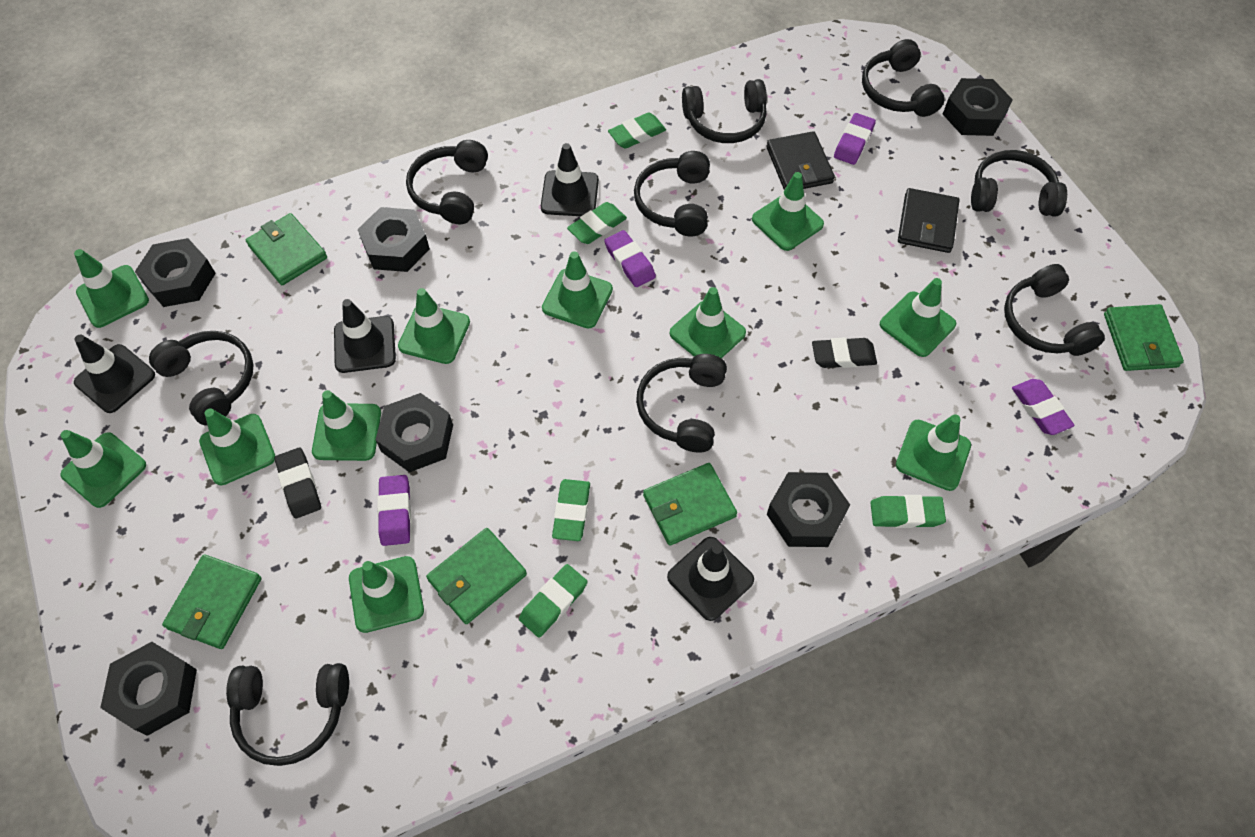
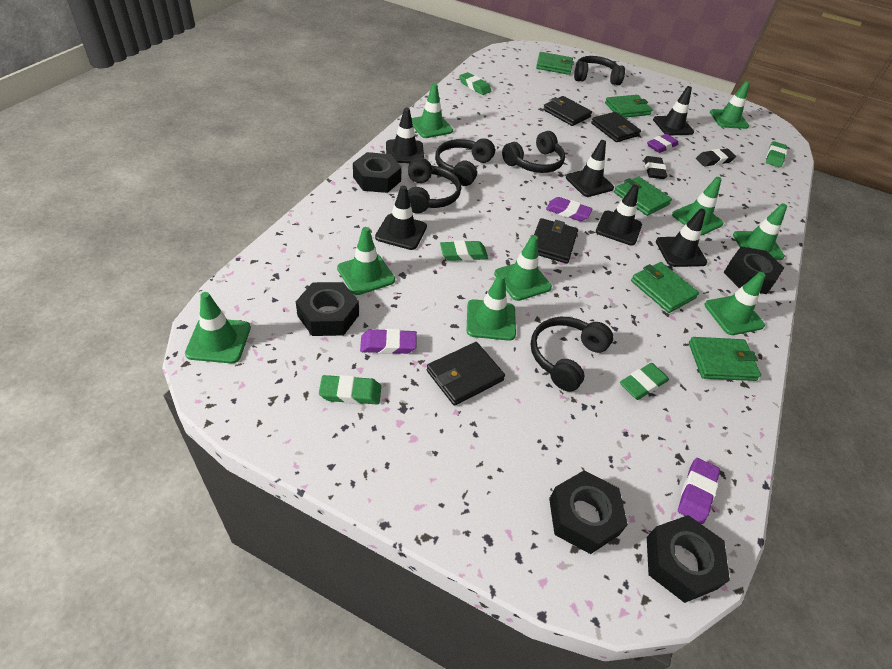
black headphones: [149,331,254,426] [226,663,349,766] [406,140,488,224] [634,151,710,237] [636,354,727,453] [682,79,767,143] [862,39,945,117] [971,150,1067,217] [1004,264,1105,356] = 9 -> [408,158,461,213] [435,138,495,186] [502,131,565,173] [531,317,613,392] [574,56,625,85] = 5
black nut: [100,642,197,736] [135,238,216,307] [358,207,430,272] [375,393,453,472] [767,472,850,547] [943,78,1013,136] = 6 -> [296,282,359,336] [353,152,402,193] [549,471,628,554] [647,515,730,603] [724,246,784,294] = 5
black traffic cone: [74,335,155,413] [334,299,396,373] [541,143,599,216] [667,537,754,621] = 4 -> [375,186,427,250] [386,108,424,163] [566,140,614,197] [596,184,642,245] [653,86,694,135] [656,209,707,267] = 6
black wallet: [766,131,835,189] [898,188,960,253] = 2 -> [427,342,505,406] [534,218,578,264] [543,96,592,126] [591,112,641,142] = 4
green traffic cone: [60,430,146,508] [74,249,149,328] [199,408,275,485] [312,390,381,461] [349,556,424,633] [398,288,470,364] [542,251,613,329] [670,287,746,358] [752,172,824,251] [880,278,956,357] [896,414,971,491] = 11 -> [185,292,251,363] [337,227,395,295] [411,83,453,138] [467,274,516,341] [494,235,552,301] [672,177,723,236] [705,272,766,335] [710,81,750,129] [733,203,787,260] = 9

